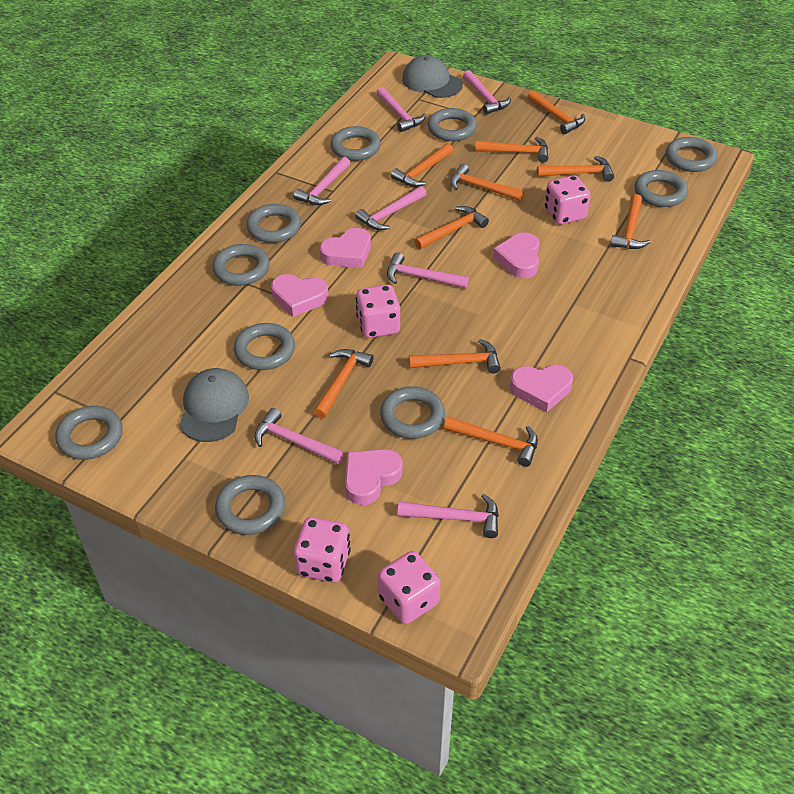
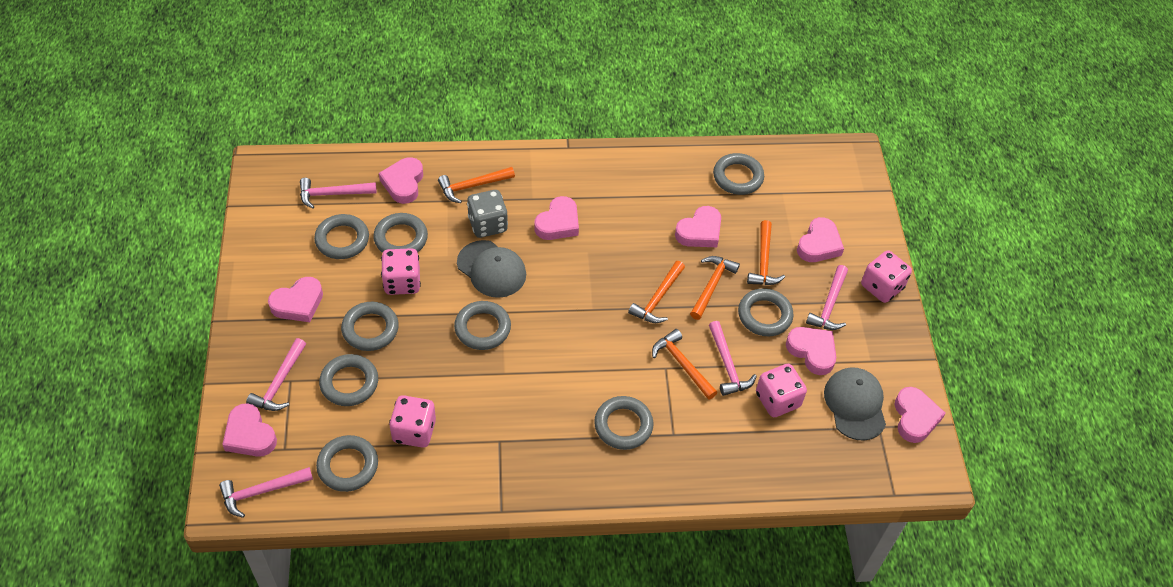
grey dice: none = 0 -> [467,190,508,238] = 1
grey ring: [55,406,122,460] [212,244,270,286] [215,475,285,535] [234,323,295,370] [246,204,301,243] [330,126,381,161] [380,386,445,439] [427,108,477,141] [635,170,688,207] [666,137,718,172] = 10 -> [314,214,369,259] [316,435,378,492] [319,354,378,406] [341,302,399,351] [373,213,428,253] [454,301,511,350] [594,396,654,450] [713,153,764,195] [738,288,794,336] = 9
orange hammer: [313,349,374,419] [391,143,453,187] [409,339,501,374] [414,206,489,249] [444,416,538,467] [450,164,524,201] [475,137,548,163] [527,90,585,134] [537,156,614,182] [610,194,651,249] = 10 -> [438,167,515,203] [628,261,685,323] [652,329,717,400] [690,256,740,320] [747,220,785,285] = 5
pink hammer: [254,408,344,464] [294,157,350,205] [355,186,427,230] [376,87,426,132] [387,252,469,288] [398,493,499,538] [463,70,511,115] = 7 -> [219,467,313,518] [246,338,306,411] [300,178,377,209] [709,321,757,396] [806,265,848,330] = 5
pink heart: [271,274,328,317] [320,228,371,268] [345,449,403,505] [493,232,540,278] [510,364,573,413] = 5 -> [222,403,277,457] [268,277,323,322] [379,157,423,204] [534,196,579,240] [675,206,721,247] [786,327,836,375] [797,217,844,262] [895,387,946,443] = 8

